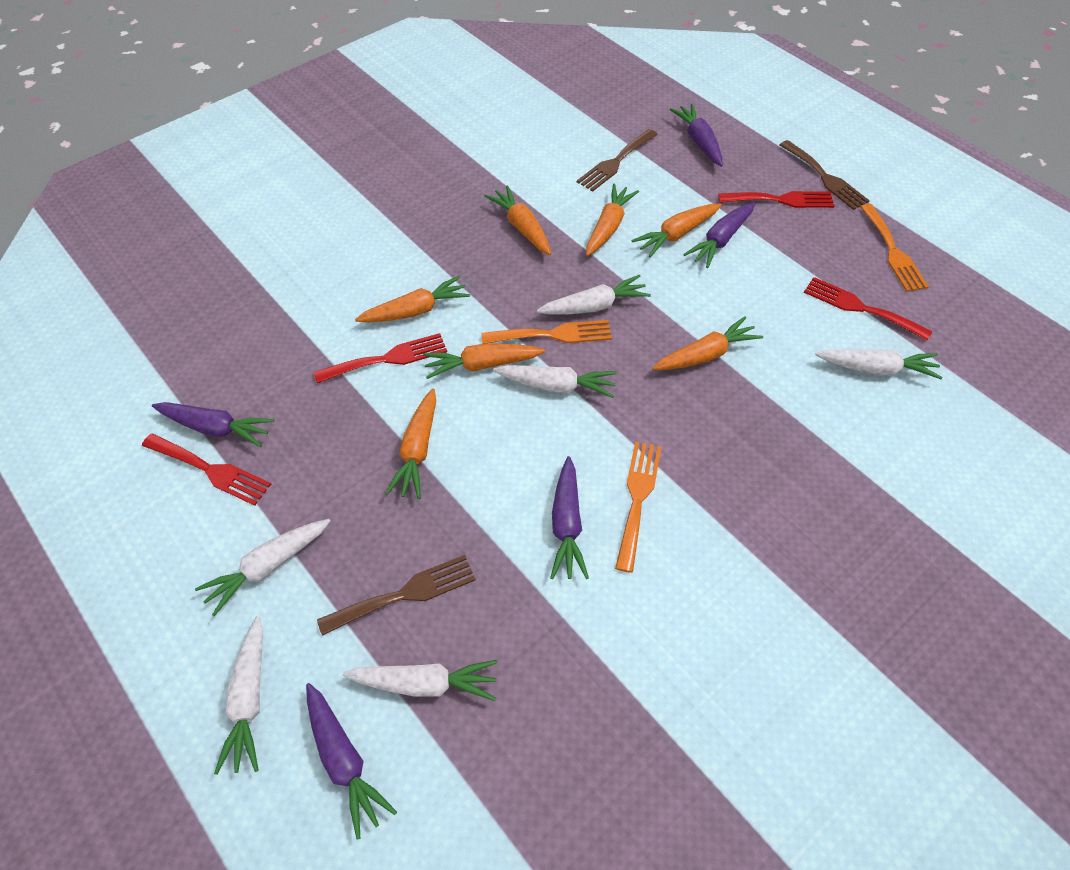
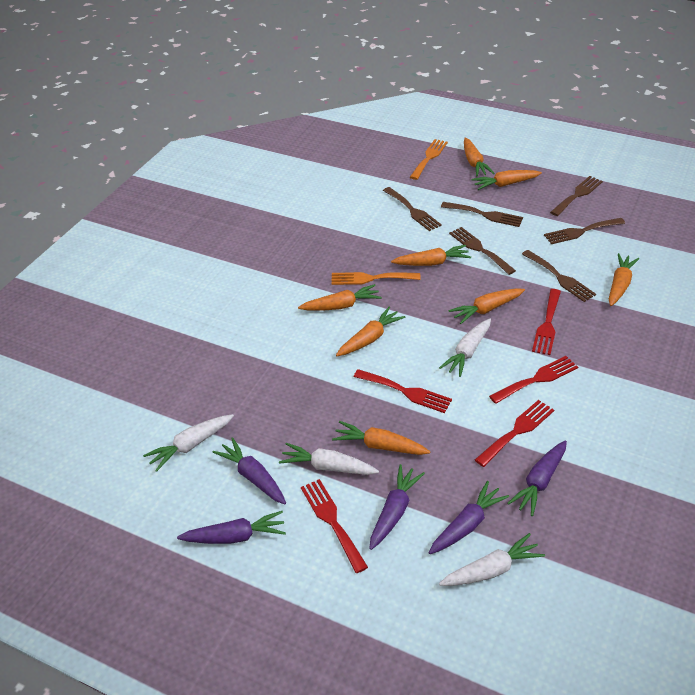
brown fork: [317,555,476,636] [577,129,658,191] [780,140,870,210] = 3 -> [383,187,442,231] [441,202,523,227] [449,227,516,275] [522,250,596,302] [544,218,625,244] [550,176,603,216] = 6
orange carrot: [355,276,470,323] [385,389,436,499] [423,343,545,379] [484,186,551,255] [586,184,639,256] [631,203,721,257] [652,316,763,370] = 7 -> [298,284,382,311] [332,421,431,455] [336,307,405,356] [391,245,471,266] [448,289,525,324] [464,138,494,176] [471,170,542,190] [609,253,639,306] = 8
orange fork: [481,320,612,344] [615,441,662,573] [860,204,929,292] = 3 -> [332,272,421,285] [410,139,448,180] = 2
red fork: [142,433,271,506] [314,333,447,383] [718,191,835,208] [804,277,932,341] = 4 -> [301,479,368,573] [354,369,452,413] [475,400,554,467] [489,356,578,404] [532,289,561,355] = 5
white carrot: [195,519,330,616] [214,616,263,775] [343,660,498,701] [493,365,617,398] [537,275,651,314] [815,349,942,379] = 6 -> [143,414,234,472] [279,443,379,475] [439,318,491,377] [439,533,545,586] = 4

